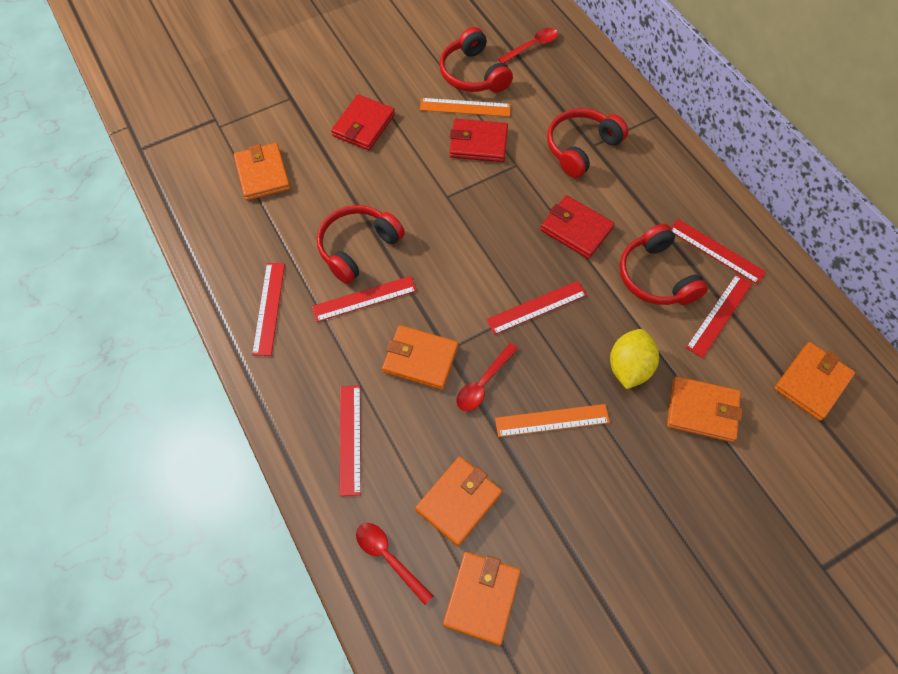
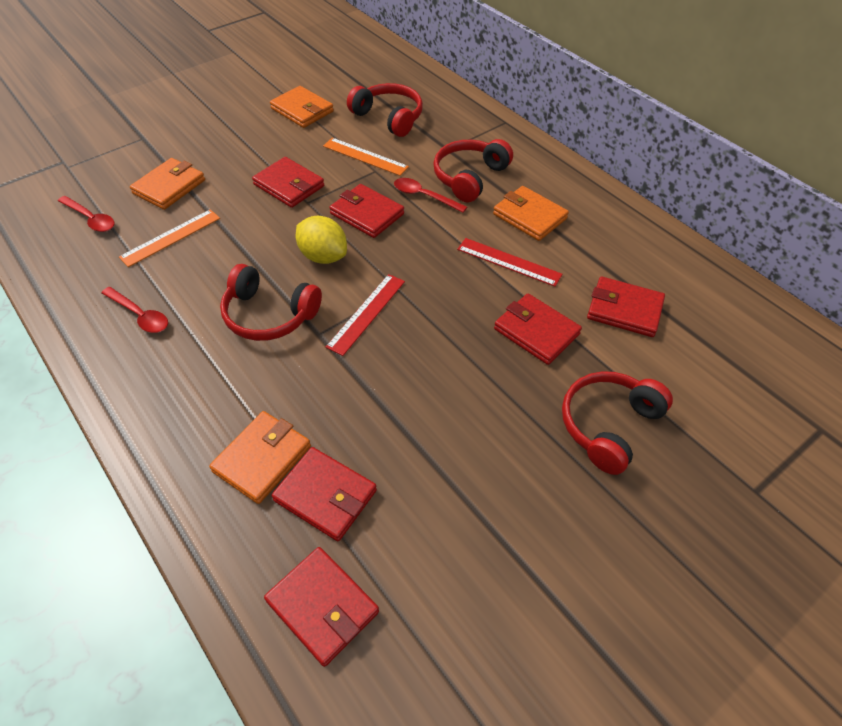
orange wallet: [234,143,290,200] [382,325,458,390] [415,456,502,546] [443,552,521,645] [667,376,743,442] [774,342,855,421] = 6 -> [130,158,205,210] [209,411,311,504] [270,86,334,128] [493,186,569,241] = 4
red ruler: [252,263,285,356] [312,276,417,322] [340,385,361,496] [486,281,587,335] [671,219,766,284] [686,274,752,358] = 6 -> [326,274,405,356] [457,238,562,287] = 2
red wallet: [331,95,395,150] [450,119,508,162] [540,195,615,259] = 3 -> [252,157,324,208] [264,547,379,667] [272,447,377,541] [329,184,404,238] [494,293,582,365] [587,276,665,337] = 6

